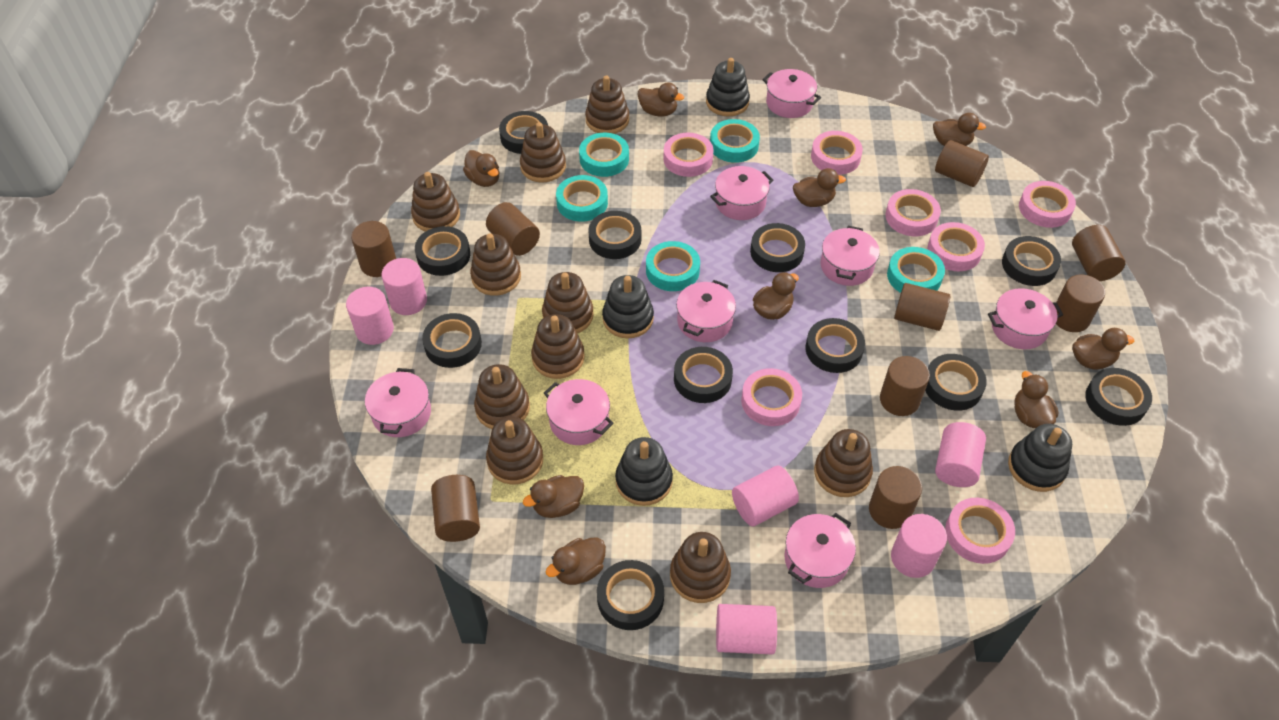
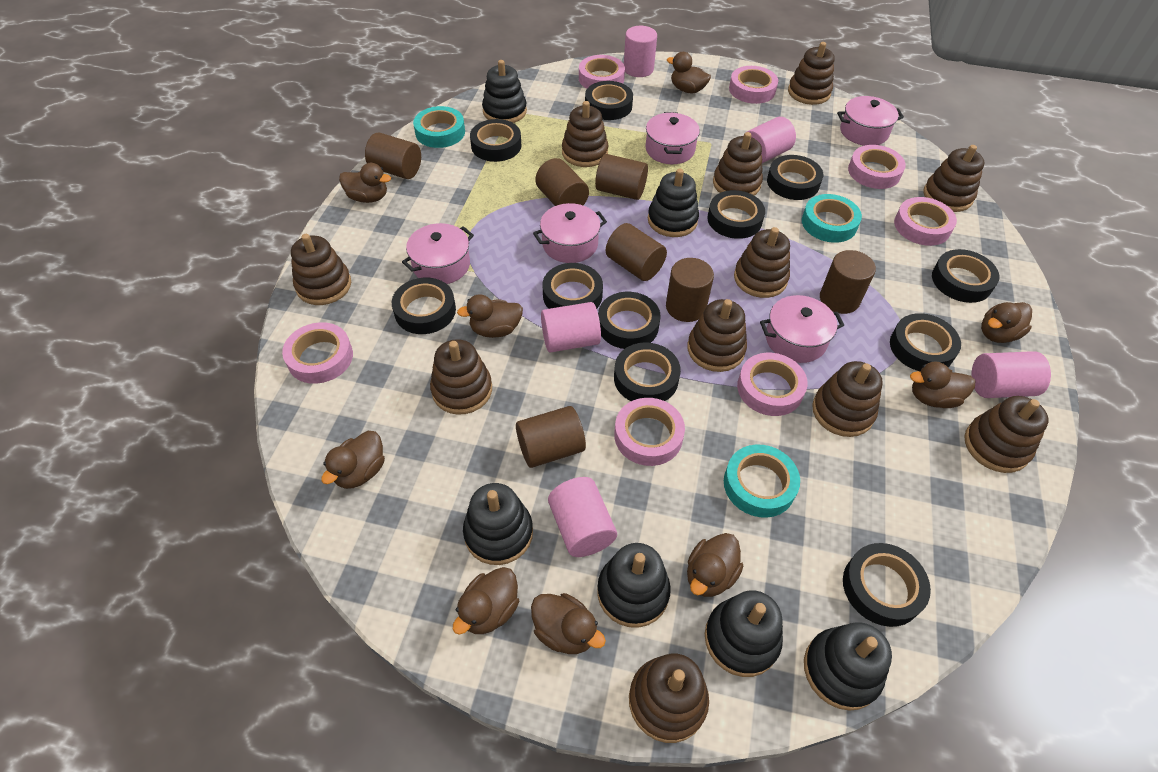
black stacking toy: [602,275,654,338] [615,437,673,506] [706,58,750,117] [1008,424,1072,492] = 4 -> [463,483,533,565] [482,60,527,123] [597,543,671,628] [648,168,699,237] [705,590,783,677] [804,622,892,711] = 6
brown cylinder: [351,221,396,277] [431,475,480,542] [486,202,540,256] [869,466,922,529] [880,356,930,416] [894,283,950,331] [935,140,989,187] [1055,275,1105,332] [1072,225,1126,281] = 9 -> [365,132,421,179] [516,406,586,468] [535,158,589,206] [595,154,648,200] [606,223,667,281] [666,258,714,322] [820,250,876,314] = 7
brown stacking toy: [411,172,460,232] [470,233,521,296] [474,364,530,429] [486,417,543,485] [520,122,566,183] [531,314,584,379] [542,272,594,333] [585,76,629,134] [670,532,731,603] [814,429,873,497] = 10 -> [291,234,351,305] [430,339,492,415] [562,101,608,167] [629,654,709,743] [687,299,747,372] [713,132,763,196] [734,227,790,298] [788,42,835,105] [812,361,883,437] [923,145,985,212] [964,396,1049,473] = 11
pink cylinder: [346,287,394,345] [382,258,427,315] [716,604,777,654] [732,466,799,526] [891,514,947,578] [935,422,986,487] = 6 -> [541,302,601,352] [548,477,617,557] [624,26,657,77] [743,117,796,163] [972,351,1051,398] = 5
pink pot: [365,368,431,437] [544,379,614,445] [676,280,736,342] [710,166,773,220] [762,69,821,118] [784,513,856,588] [820,226,880,286] [988,288,1063,349] = 8 -> [402,223,474,284] [533,203,607,263] [645,112,700,164] [760,295,844,363] [837,96,904,146] = 5
turquoise tape: [556,175,608,222] [579,133,629,177] [646,241,700,291] [710,119,760,163] [887,247,945,293] = 5 -> [413,106,465,148] [724,444,800,518] [802,194,862,243] = 3

